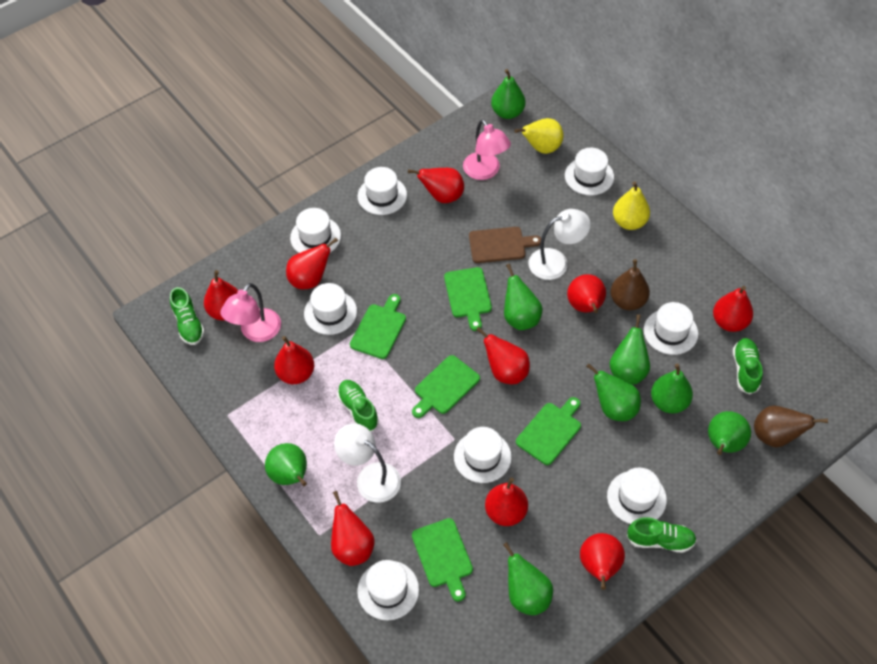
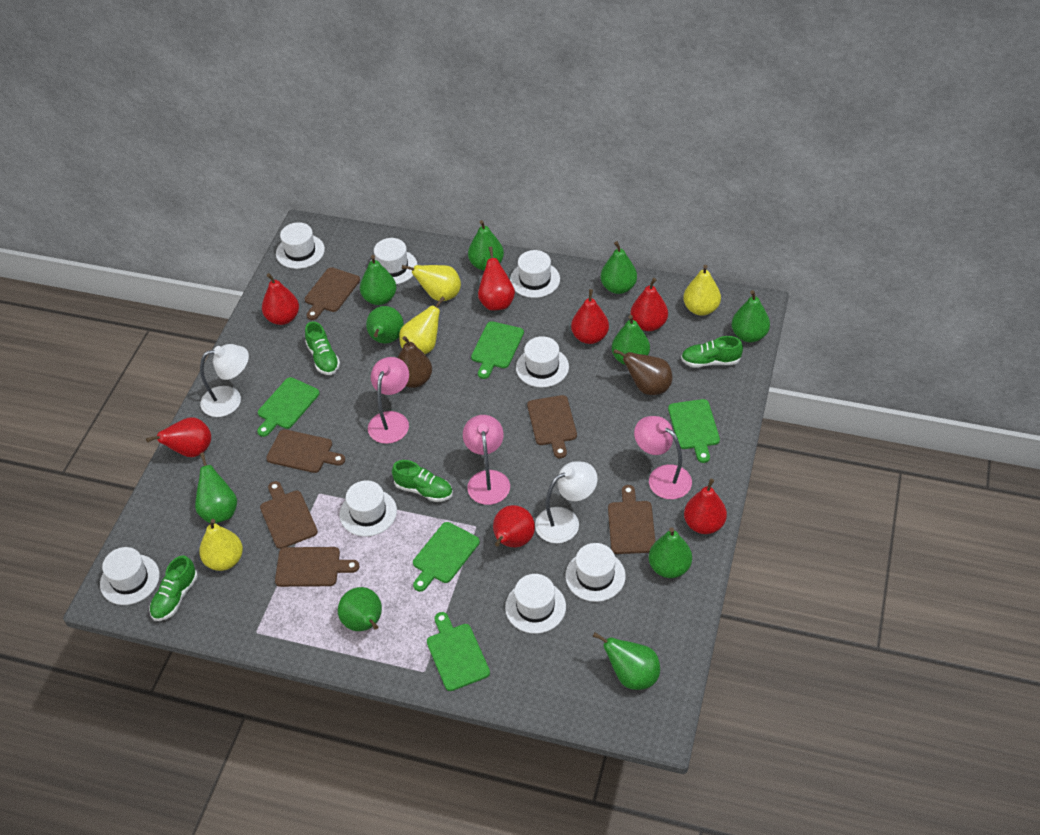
brown cutting board: [469,227,541,263] = 1 -> [260,481,318,549] [266,429,345,473] [275,547,359,587] [305,267,360,320] [527,395,577,458] [608,485,655,554] = 6
green pear: [265,443,307,486] [491,69,525,119] [503,542,553,615] [504,264,542,330] [586,363,641,421] [609,314,650,384] [651,363,693,414] [708,411,751,455] = 8 -> [195,452,237,523] [338,587,382,631] [360,255,397,305] [366,306,404,343] [468,220,504,271] [593,632,660,690] [600,241,637,294] [612,315,650,365] [649,527,692,578] [731,290,770,342] = 10
pink lamp: [221,283,281,342] [463,119,511,180] = 2 -> [368,357,409,444] [463,415,510,505] [634,416,692,499] = 3
red pear: [204,270,238,321] [274,336,314,384] [286,238,338,289] [331,491,374,566] [408,168,464,203] [476,327,530,384] [485,478,528,526] [567,274,606,313] [580,533,625,590] [713,286,753,332] = 10 -> [146,417,211,457] [262,273,299,325] [478,247,515,311] [493,505,535,547] [571,289,609,344] [630,278,668,331] [684,479,727,534] = 7
yellow pear: [514,118,564,154] [613,181,650,230] = 2 -> [199,519,243,571] [399,297,445,354] [402,265,461,301] [683,265,721,316] = 4

